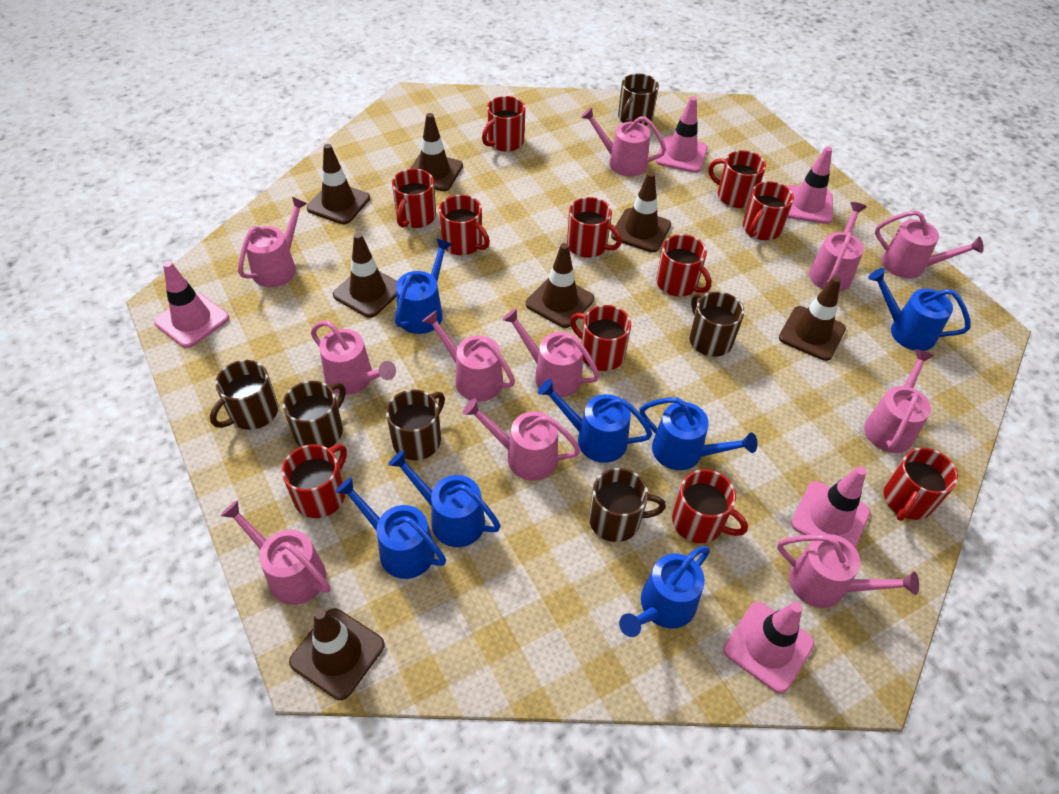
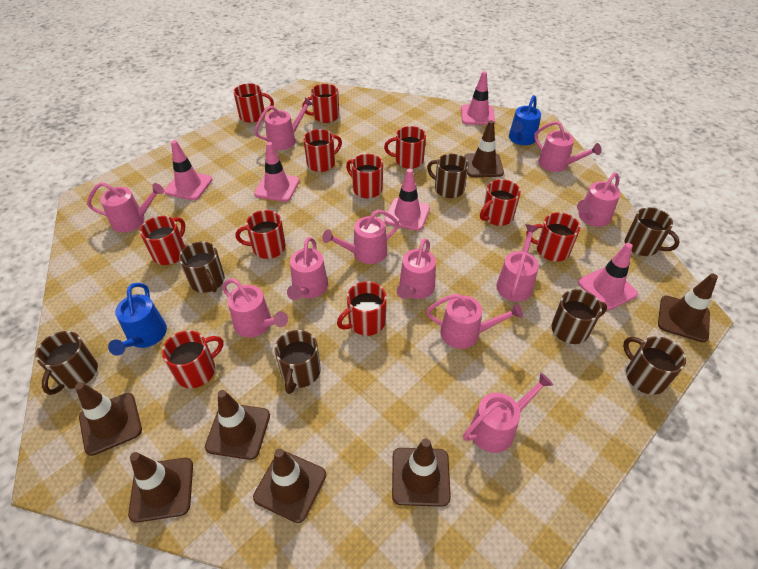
blue watering can: [336,477,446,579] [388,450,501,547] [395,238,452,334] [538,379,652,463] [619,546,710,637] [639,397,757,470] [868,268,970,351] = 7 -> [108,283,167,356] [509,95,541,145] = 2
brown mug: [210,360,278,430] [283,381,346,448] [386,389,445,460] [589,468,666,542] [618,74,659,126] [689,292,744,357] = 6 -> [35,331,98,395] [179,242,225,293] [274,330,321,394] [427,154,469,198] [551,289,607,344] [623,336,686,395] [625,207,680,256] = 7

